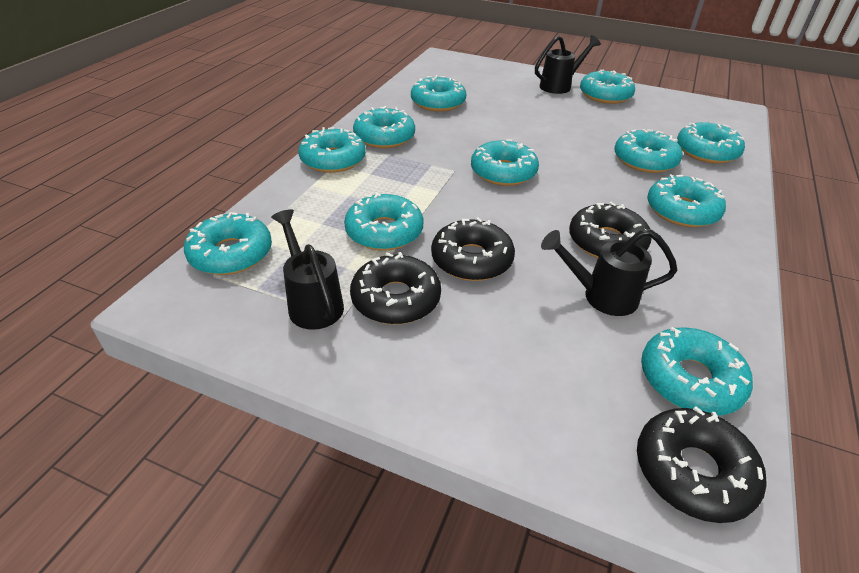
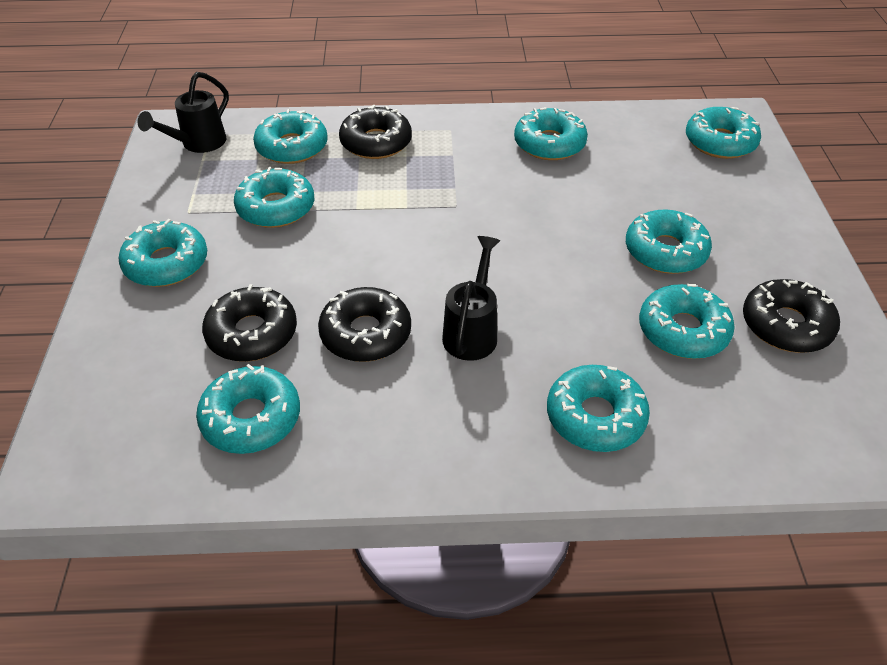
black watering can: [271,209,344,330] [535,35,601,94] [541,229,677,316] = 3 -> [138,72,229,153] [442,236,500,361] = 2
turquoise donut: [184,212,272,275] [298,127,366,173] [344,192,424,251] [353,106,415,148] [411,75,466,112] [471,139,539,186] [580,69,635,104] [614,129,683,173] [641,327,753,415] [647,174,726,227] [677,122,745,164] = 11 -> [118,219,207,287] [196,364,300,454] [234,167,315,228] [253,109,328,164] [514,107,588,160] [547,365,650,452] [626,209,712,274] [639,284,735,359] [686,107,761,159] = 9

